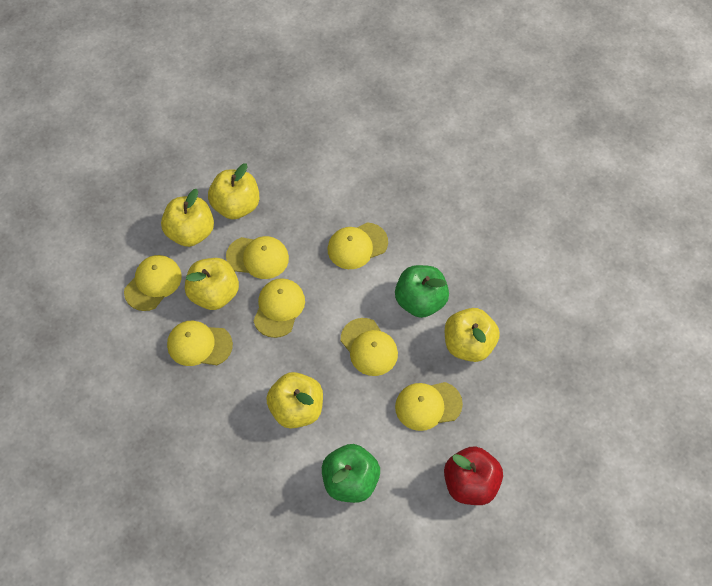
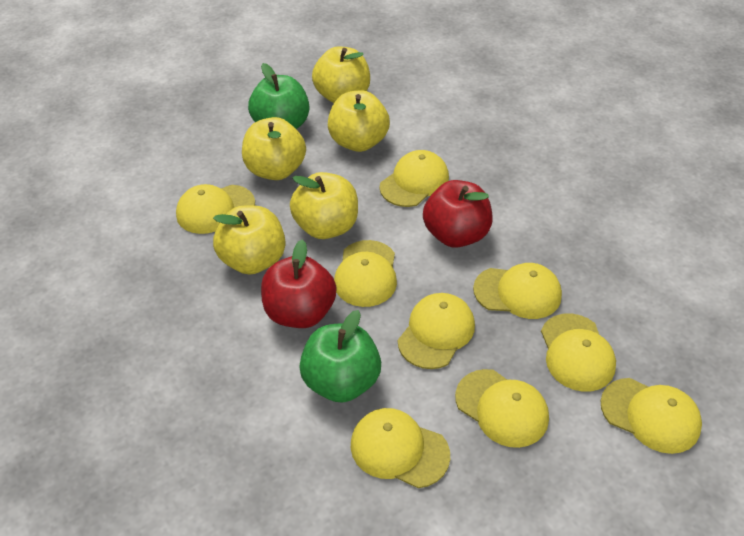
red apple: [444,446,503,505] = 1 -> [261,240,336,328] [423,180,492,248] = 2
yellow cap: [124,255,182,311] [167,321,233,366] [226,236,289,279] [253,278,305,338] [327,223,388,269] [341,318,398,376] [395,382,463,431] = 7 -> [176,184,255,234] [334,240,397,307] [351,408,450,488] [380,150,449,207] [398,293,475,369] [455,369,549,448] [473,263,562,319] [541,313,616,392] [601,378,702,454] = 9

